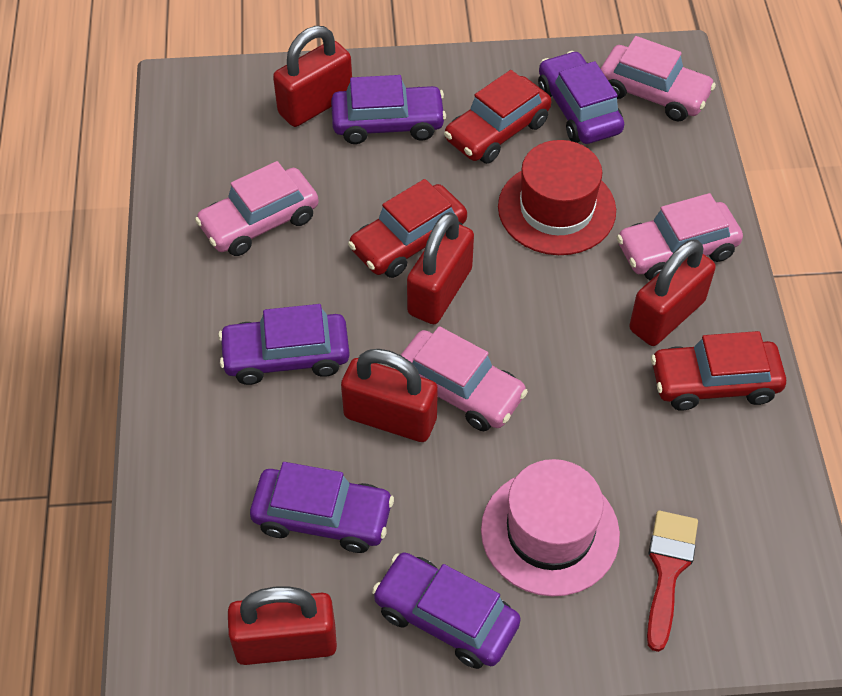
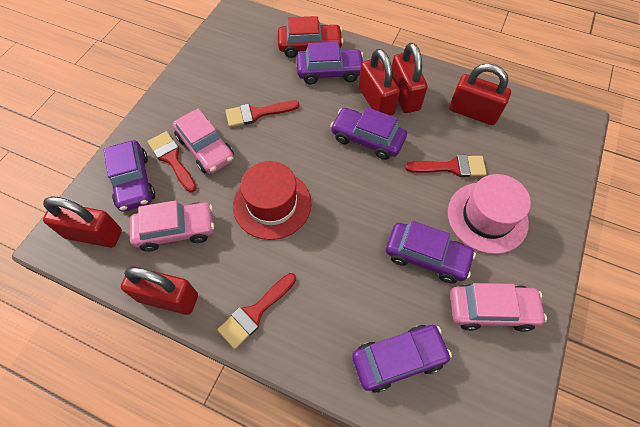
pink car: [195,161,319,256] [401,326,528,431] [600,36,716,121] [617,193,743,280] = 4 -> [130,200,214,252] [173,108,234,174] [450,283,547,332] = 3
red brush: [647,510,698,652] = 1 -> [147,131,196,192] [217,273,296,349] [225,101,299,127] [405,155,487,177] = 4
red car: [348,179,467,278] [444,70,551,164] [651,331,786,411] = 3 -> [278,16,343,58] = 1

